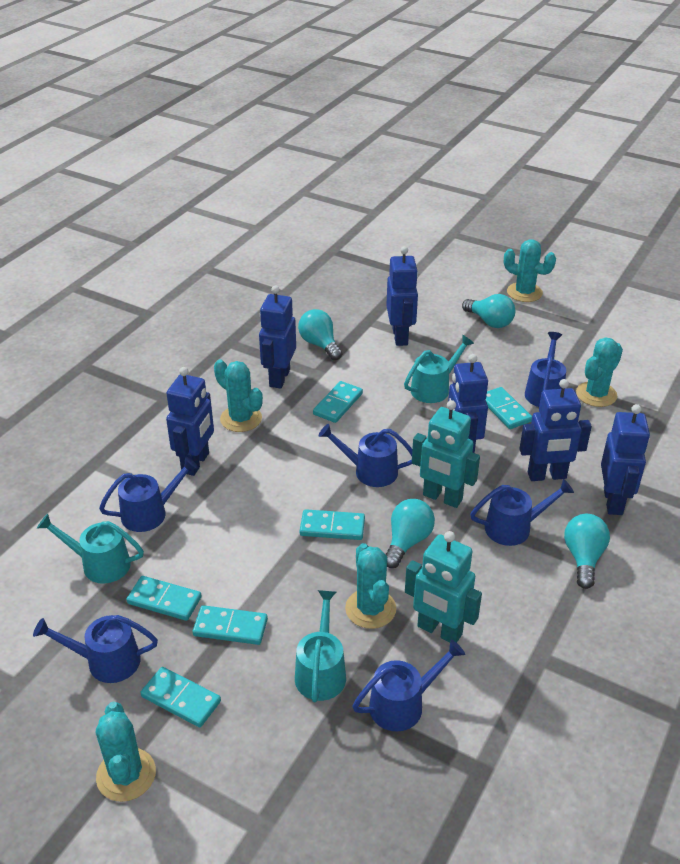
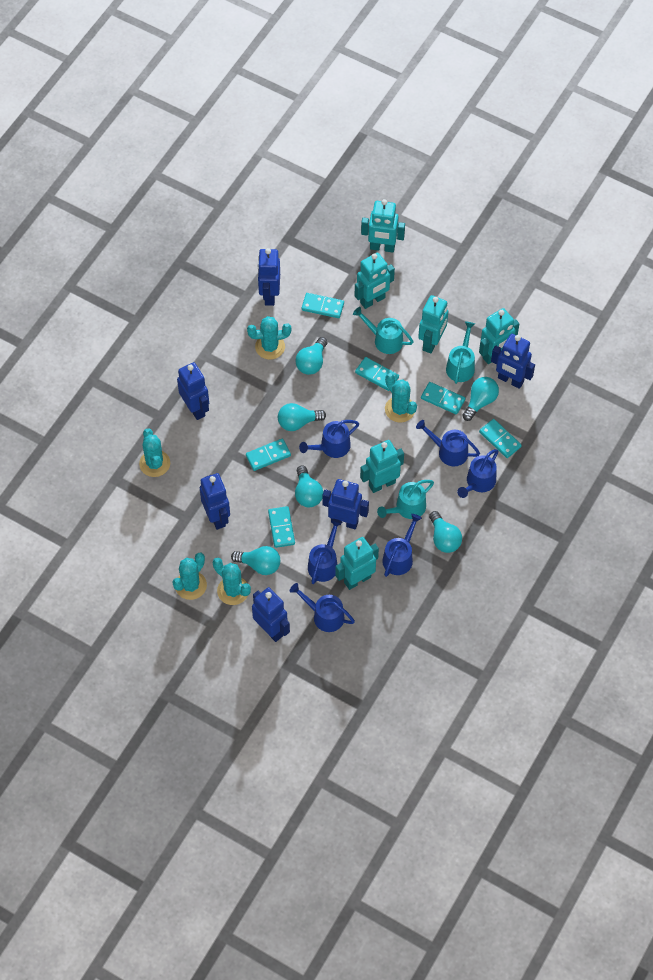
turquoise light bulb: [298,309,342,360] [386,499,435,568] [462,294,515,328] [564,514,610,589] = 4 -> [231,546,280,575] [278,403,326,431] [295,337,327,375] [295,465,323,507] [429,511,462,553] [462,377,499,421] = 6
turquoise robot: [405,531,482,643] [412,400,480,508] = 2 -> [335,537,379,590] [355,253,395,309] [360,440,404,493] [361,199,405,253] [418,295,448,354] [479,308,520,364] = 6

